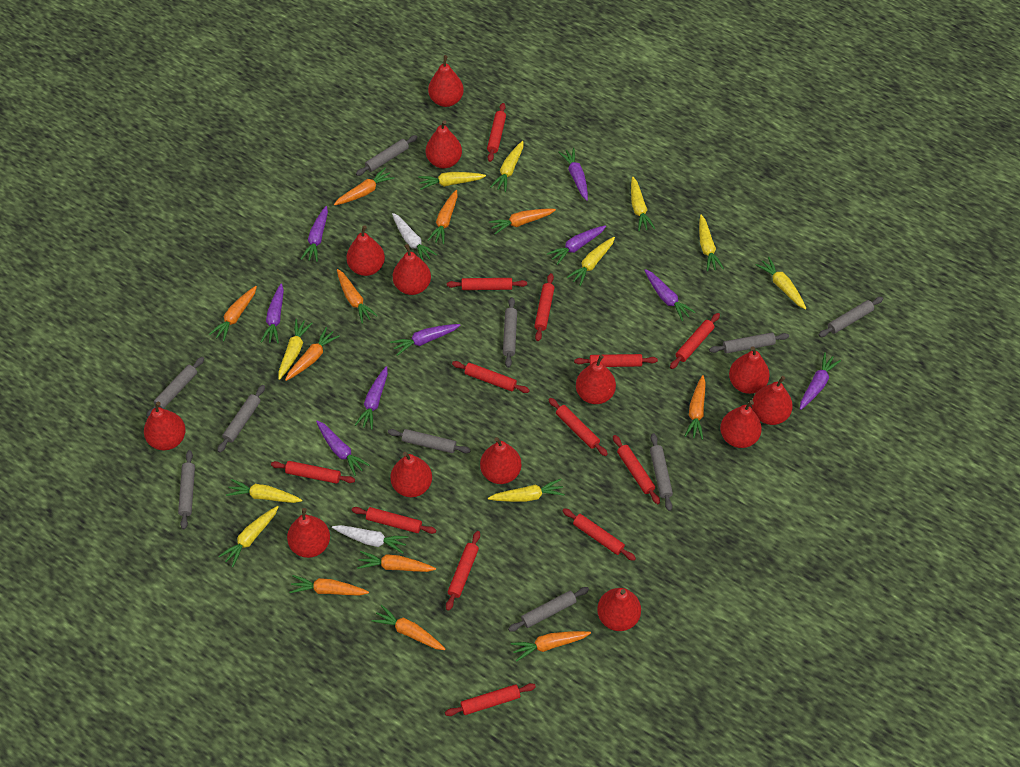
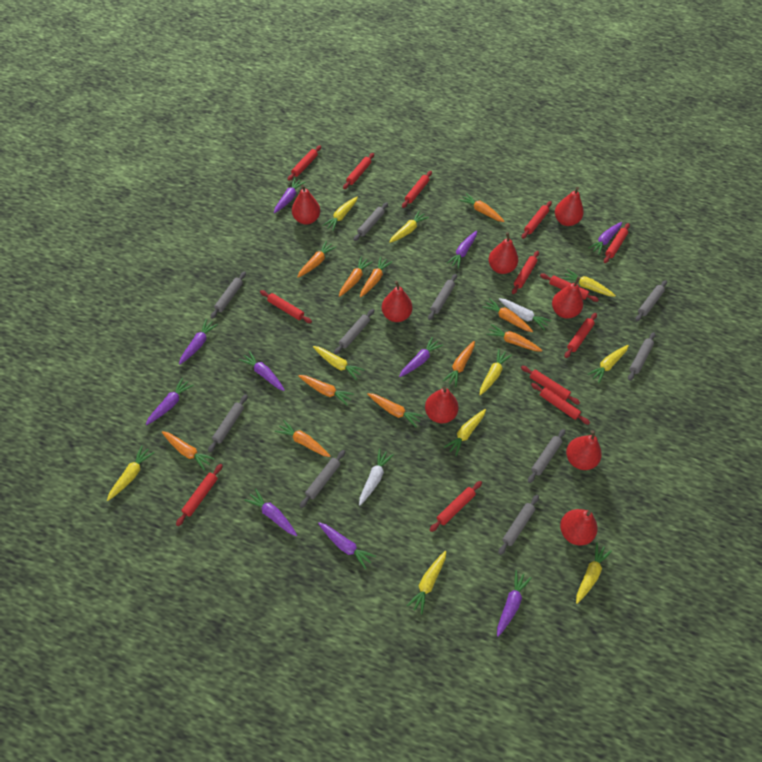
purple carrot: [261,283,284,343] [301,206,328,262] [316,420,369,476] [355,366,388,430] [390,324,460,356] [547,225,606,265] [559,148,588,201] [644,269,696,321] [800,353,841,410] = 9 -> [145,378,193,425] [179,319,218,365] [239,351,285,391] [244,488,297,536] [274,178,305,213] [318,522,376,570] [399,337,443,377] [447,231,477,269] [497,570,532,637] [588,222,622,255] = 10
red pear: [144,402,186,450] [287,508,330,558] [346,225,385,276] [391,452,432,497] [393,244,431,295] [426,120,462,168] [428,55,464,107] [480,437,521,484] [576,355,616,404] [597,588,641,631] [720,400,762,448] [729,346,770,394] [752,376,793,425] = 13 -> [292,184,320,225] [382,281,412,322] [425,386,459,423] [489,232,518,274] [552,277,583,318] [555,187,584,226] [560,509,598,545] [566,430,602,470] = 8

